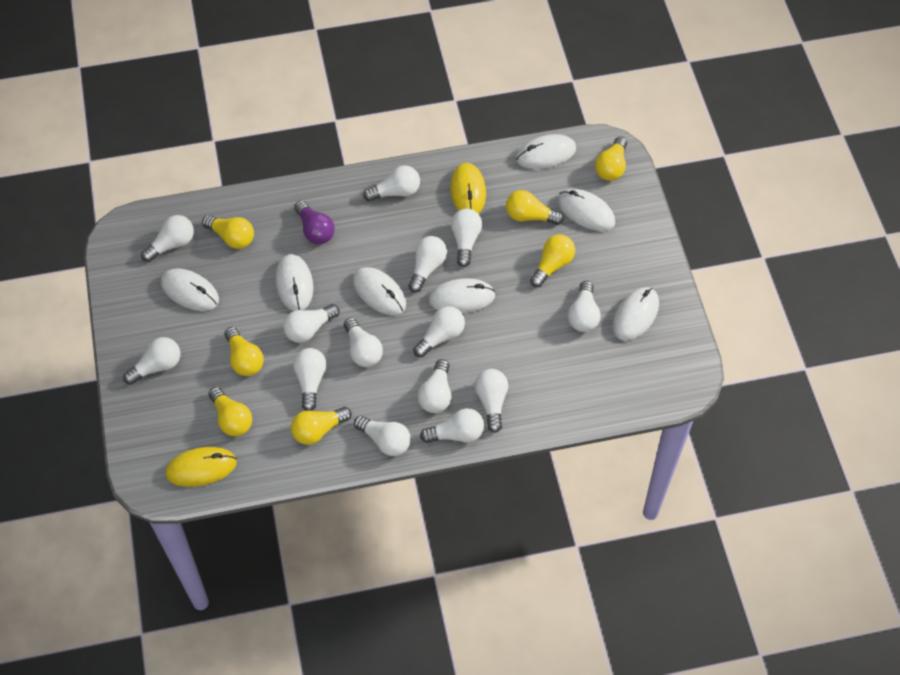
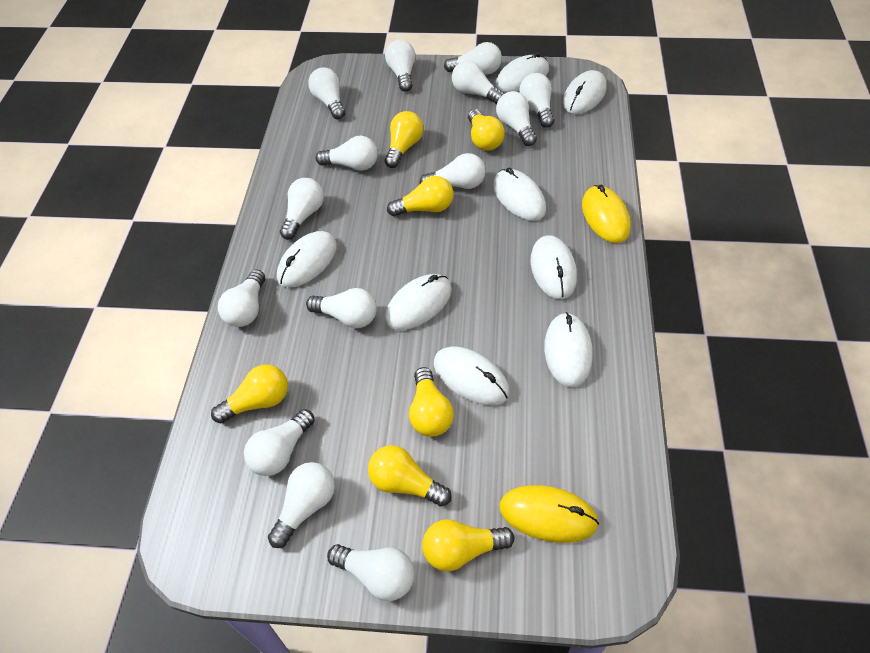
purple light bulb: [294,201,335,244] = 1 -> none = 0
white mouse: [161,268,219,311] [276,254,314,311] [353,267,406,315] [429,278,495,313] [516,134,576,169] [558,189,615,231] [613,287,659,341] = 7 -> [277,231,337,288] [385,274,452,330] [434,347,509,405] [493,168,546,221] [496,52,549,92] [531,235,577,299] [544,312,593,387] [563,70,607,114] = 8

